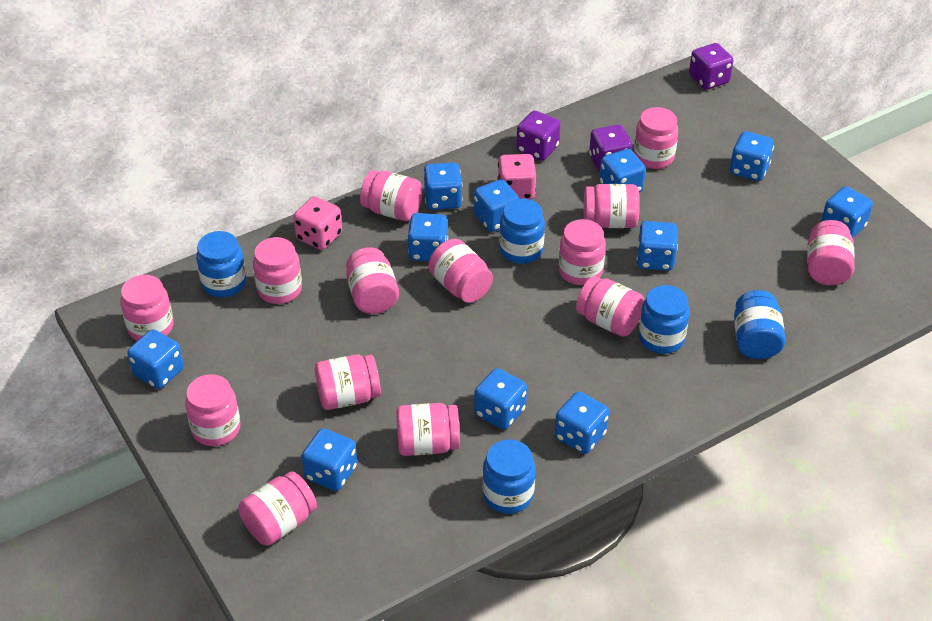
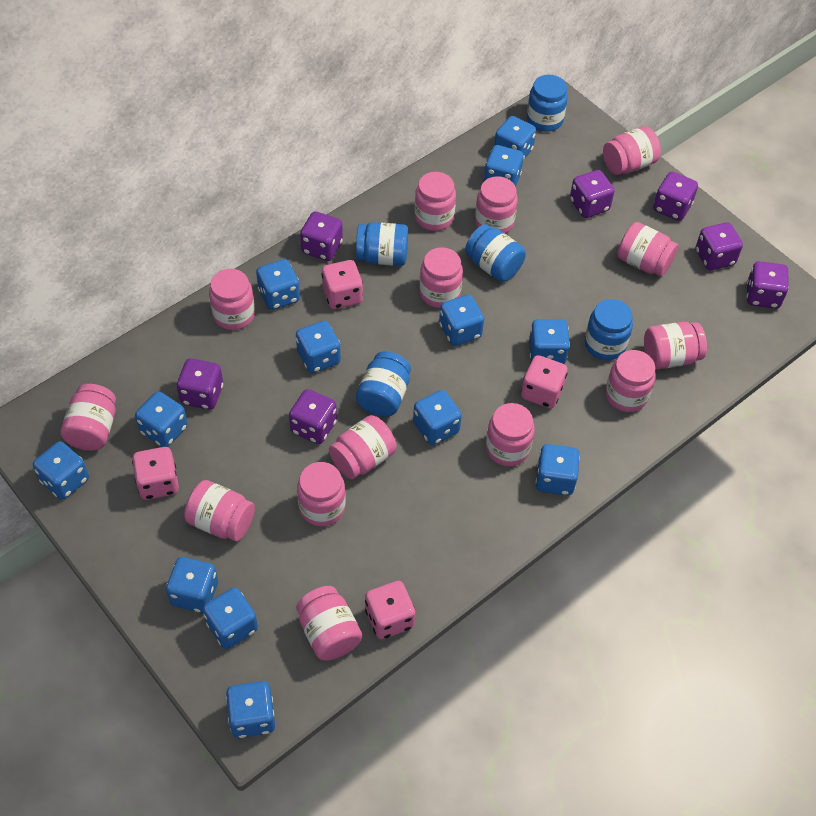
blue dice: [127,330,184,389] [302,428,357,491] [407,213,448,261] [423,162,462,210] [474,179,519,232] [474,368,527,429] [555,391,609,454] [599,149,646,192] [637,221,678,271] [730,131,774,181] [821,186,873,238] = 11 -> [33,441,89,500] [135,392,188,447] [166,557,218,613] [203,587,258,649] [226,681,275,738] [256,259,300,310] [296,321,341,373] [413,390,462,445] [439,295,484,346] [484,145,524,186] [494,116,536,160] [529,319,570,364] [536,444,580,495] = 13
pink dice: [293,196,342,250] [497,154,536,199] = 2 -> [132,447,179,500] [321,260,363,309] [365,581,415,639] [521,355,568,408] = 4
purple dice: [516,111,561,161] [589,125,632,172] [689,43,734,90] = 3 -> [177,358,223,410] [289,389,337,444] [300,211,343,261] [570,170,614,218] [653,172,698,221] [696,222,743,270] [747,261,789,309] = 7

